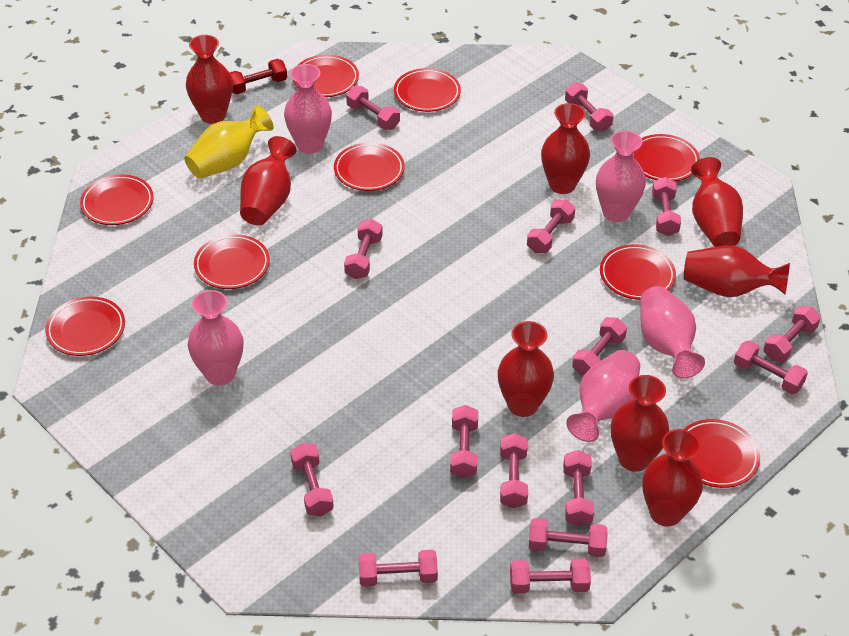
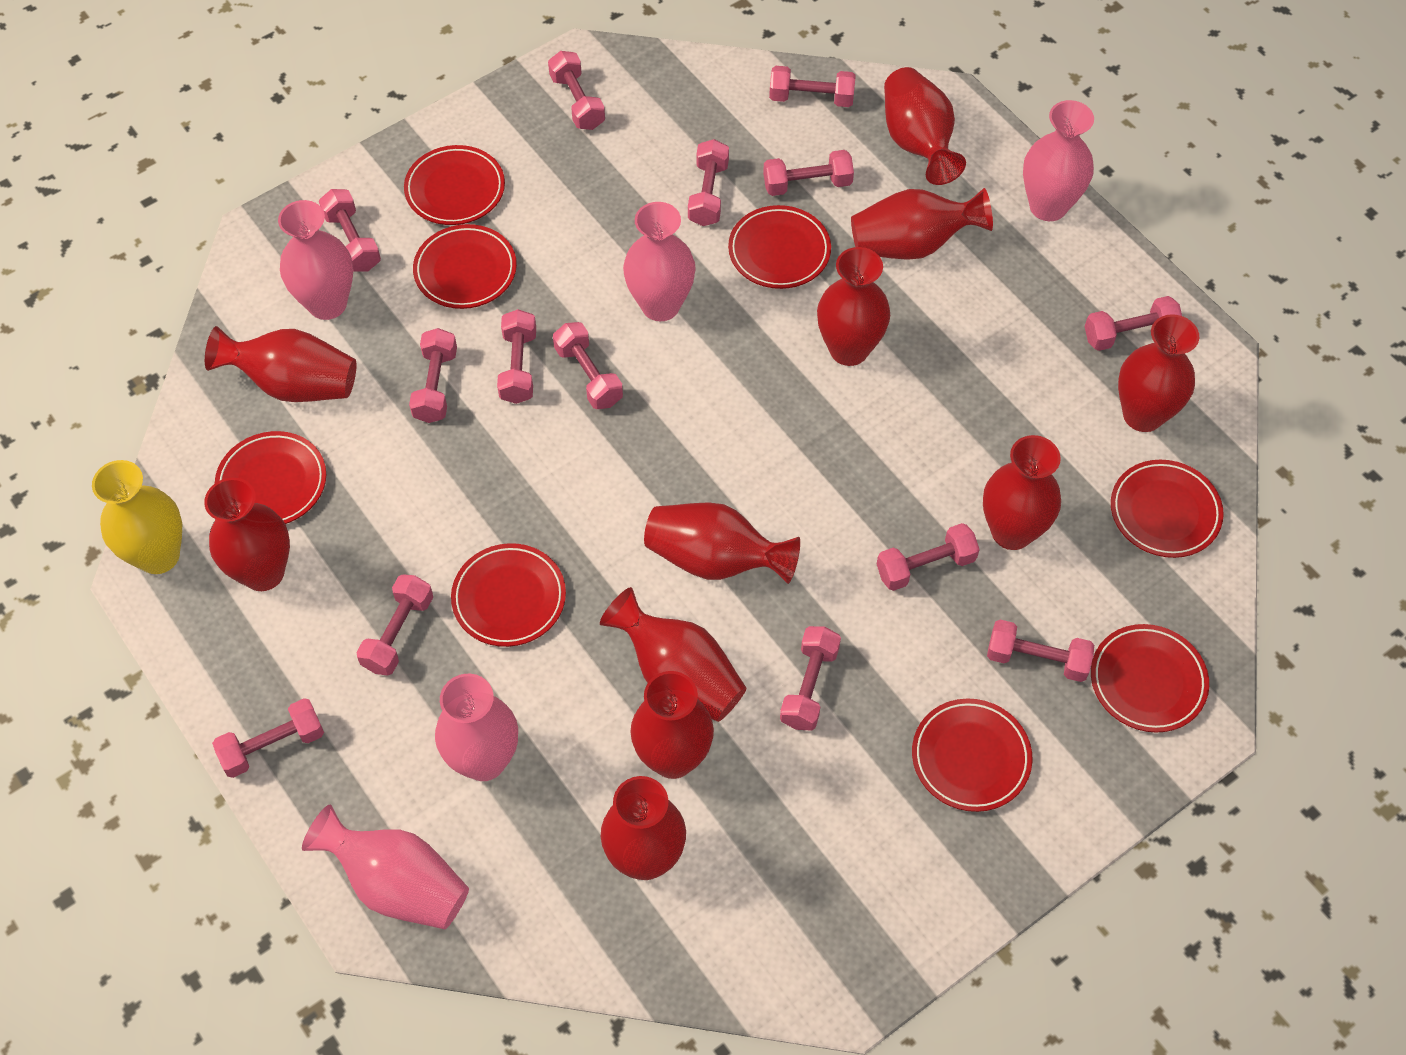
pink dumbbell: [290,443,334,516] [344,219,383,279] [346,86,400,130] [358,549,438,587] [450,405,478,478] [500,433,528,508] [510,559,591,594] [527,199,575,253] [529,518,608,557] [563,450,594,526] [565,83,613,132] [572,317,627,376] [652,177,681,236] [734,340,808,394] [763,306,821,362] = 15 -> [212,698,324,778] [319,189,381,272] [356,574,433,676] [409,328,457,423] [497,309,536,404] [548,51,605,130] [553,322,623,409] [688,139,729,226] [763,150,854,196] [769,66,856,107] [780,626,841,731] [877,523,980,591] [987,620,1094,682] [1084,296,1182,351] = 14
red dumbbell: [229,59,287,94] = 1 -> none = 0
red plate: [45,296,125,356] [80,174,154,225] [194,234,270,289] [293,55,359,97] [334,143,405,191] [394,68,461,112] [600,244,676,300] [633,134,700,182] [684,419,760,488] = 9 -> [215,431,326,524] [404,145,505,225] [413,224,517,309] [451,543,566,647] [728,205,831,289] [912,699,1033,812] [1091,624,1209,732] [1111,460,1224,558] = 8
red vase: [186,35,233,124] [240,136,296,225] [498,321,554,417] [541,103,590,194] [611,375,669,472] [642,429,703,526] [684,246,790,297] [691,157,743,247] = 8 -> [204,478,290,591] [205,326,356,402] [600,587,747,722] [601,776,686,880] [630,671,714,779] [644,502,800,584] [817,247,890,366] [851,188,993,260] [884,67,966,185] [983,435,1061,550] [1118,314,1199,432] = 11

